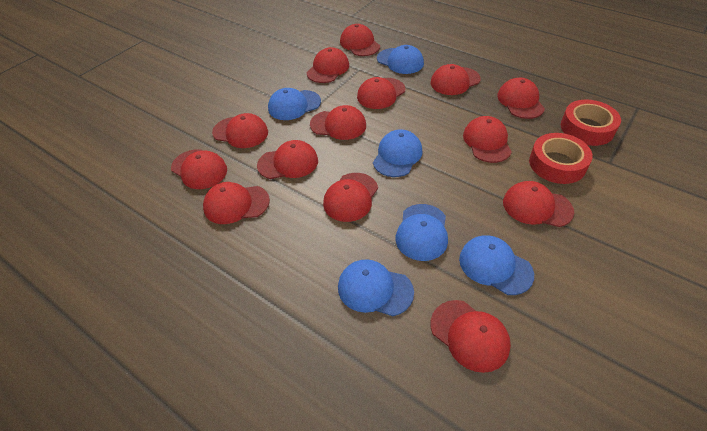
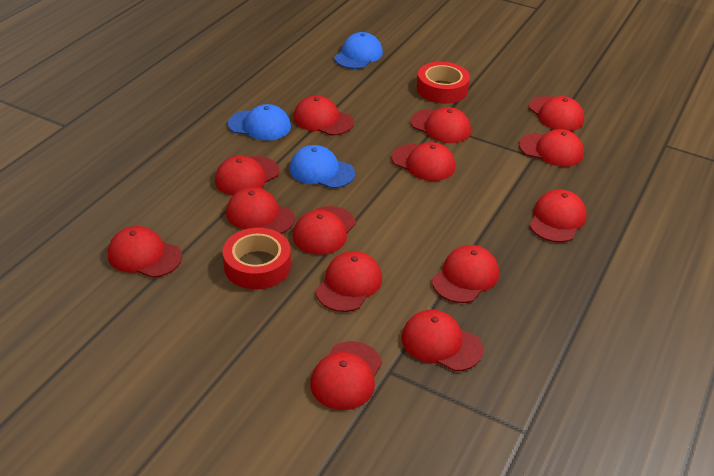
blue cap: [268,88,321,120] [338,259,414,316] [373,130,423,177] [377,45,424,74] [396,204,448,261] [459,235,534,295] = 6 -> [228,104,291,141] [289,145,355,189] [334,32,383,69] = 3

